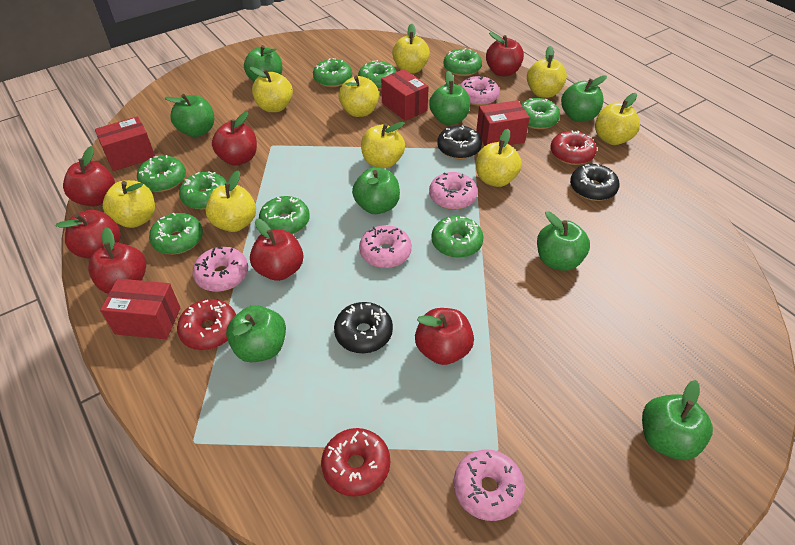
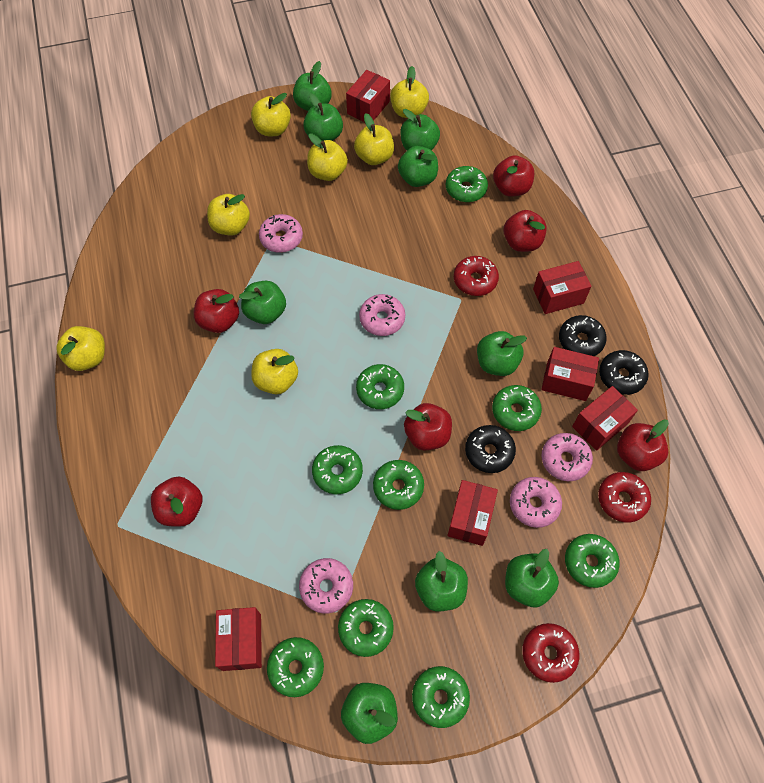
green apple: [164,94,214,137] [226,305,286,362] [244,45,282,81] [352,168,400,214] [429,71,470,125] [537,211,590,271] [561,75,607,122] [642,380,713,460] = 8 -> [239,281,286,324] [293,61,332,111] [303,93,343,141] [341,683,398,744] [398,146,438,187] [400,109,440,150] [415,551,468,611] [477,331,527,376] [505,549,559,608] = 9
red apple: [56,210,121,259] [63,146,115,206] [88,227,146,294] [212,111,257,166] [250,219,304,281] [415,308,474,365] [486,32,524,76] = 7 -> [151,476,202,527] [194,289,239,333] [404,403,452,450] [493,155,534,197] [504,210,547,252] [617,420,669,471] = 6
red box: [95,116,155,171] [100,279,181,339] [381,69,429,121] [476,100,530,146] = 4 -> [215,607,262,671] [346,70,390,122] [448,480,498,546] [533,261,592,314] [541,347,599,401] [572,386,638,451] = 6
yellow apple: [103,180,155,228] [205,170,256,232] [249,67,293,112] [339,76,379,117] [361,122,405,168] [392,23,430,73] [476,129,522,187] [527,46,567,98] [595,93,640,145] = 9 -> [56,326,105,371] [207,194,250,236] [251,93,291,136] [251,349,298,394] [307,133,348,181] [354,113,394,165] [390,66,429,118] = 7

